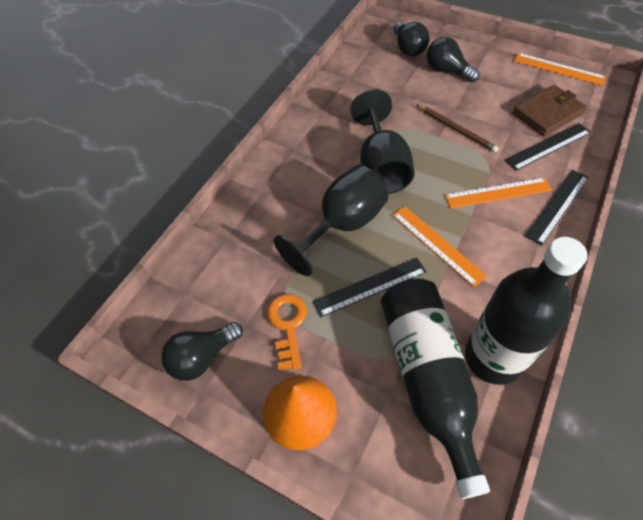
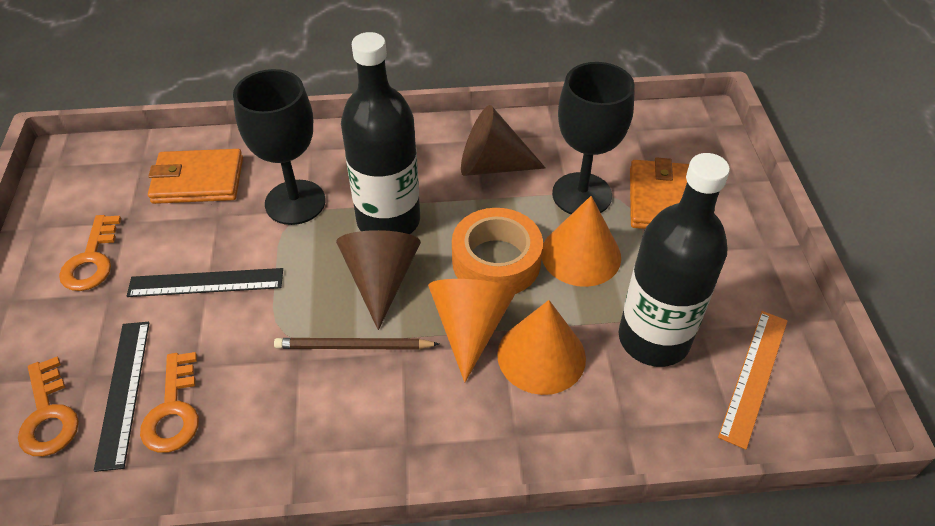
black light bulb: [161,322,243,381] [393,22,430,56] [427,37,480,82] = 3 -> none = 0
black ruler: [313,258,426,317] [505,123,591,171] [525,170,589,246] = 3 -> [94,322,149,472] [127,268,283,297] = 2
brown cone: none = 0 -> [336,230,421,330] [461,105,546,176] = 2
brown wallet: [512,85,587,137] = 1 -> none = 0
orange cone: [263,376,337,450] = 1 -> [428,279,516,382] [497,300,586,395] [542,196,621,287] = 3
orange key: [267,294,307,370] = 1 -> [18,357,79,456] [59,215,121,291] [140,352,199,453] = 3
orange ruler: [392,206,487,287] [445,178,552,208] [514,53,606,86] = 3 -> [718,311,788,450] = 1
orange tape: none = 0 -> [452,208,543,294] = 1
orange wallet: none = 0 -> [148,149,243,204] [630,157,689,229] = 2

